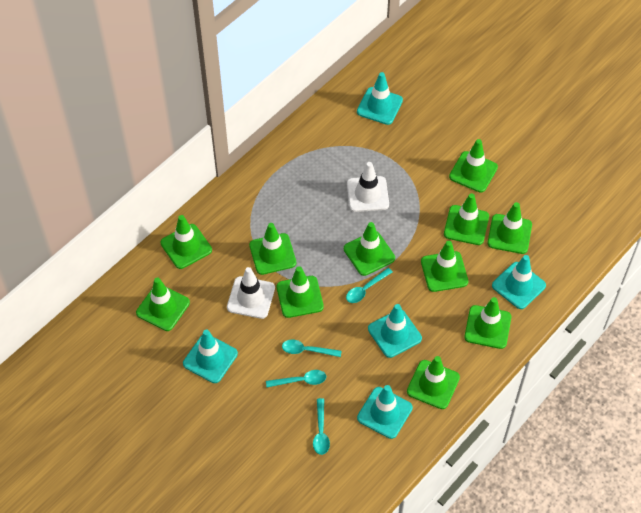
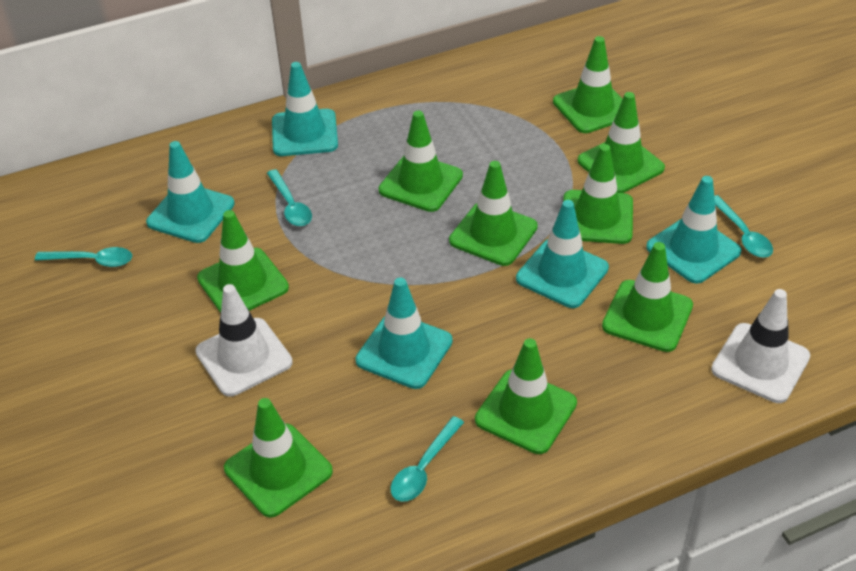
green traffic cone: [136,277,190,331] [160,215,212,269] [249,223,296,275] [277,266,324,318] [344,222,395,276] [407,356,460,409] [421,241,468,292] [444,193,489,245] [449,139,498,193] [464,297,511,349] [487,202,532,254] = 11 -> [197,210,289,313] [224,398,333,517] [378,111,463,212] [449,161,538,266] [475,338,577,454] [553,36,622,133] [563,144,633,244] [578,92,665,193] [602,242,693,352] = 9

